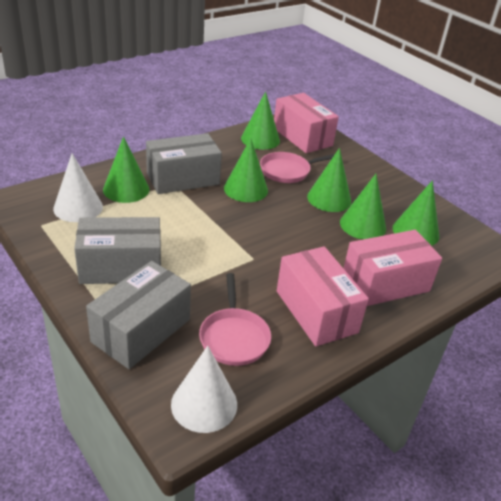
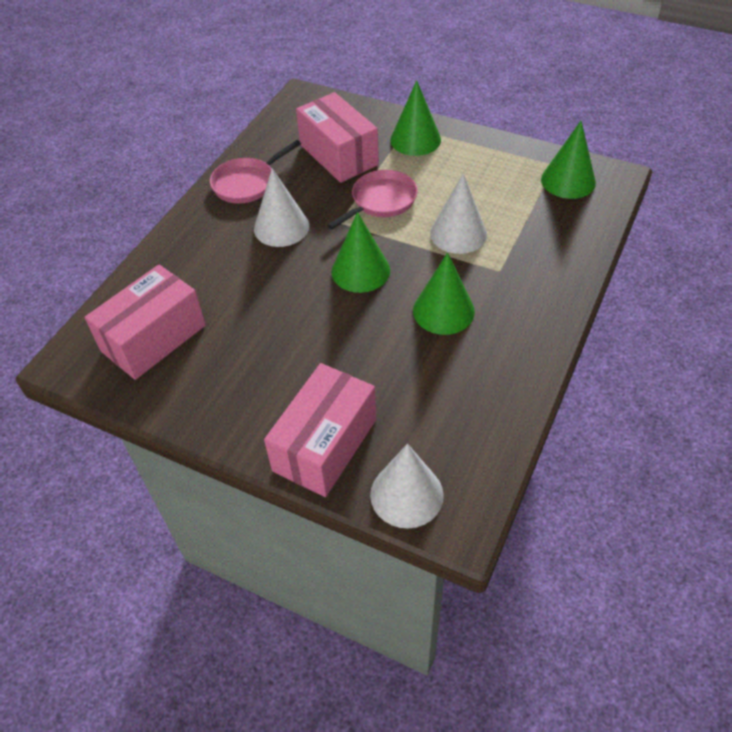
green cone: [103,136,149,203] [224,138,268,202] [241,92,280,150] [307,148,351,212] [340,174,386,239] [392,180,439,246] = 6 -> [332,212,390,293] [390,80,441,156] [413,252,475,335] [541,121,596,199] = 4
grey box: [74,217,161,284] [86,261,191,369] [146,133,222,194] = 3 -> none = 0
white cone: [53,153,103,222] [171,346,237,433] = 2 -> [254,168,309,247] [370,444,444,528] [430,174,487,254] = 3

